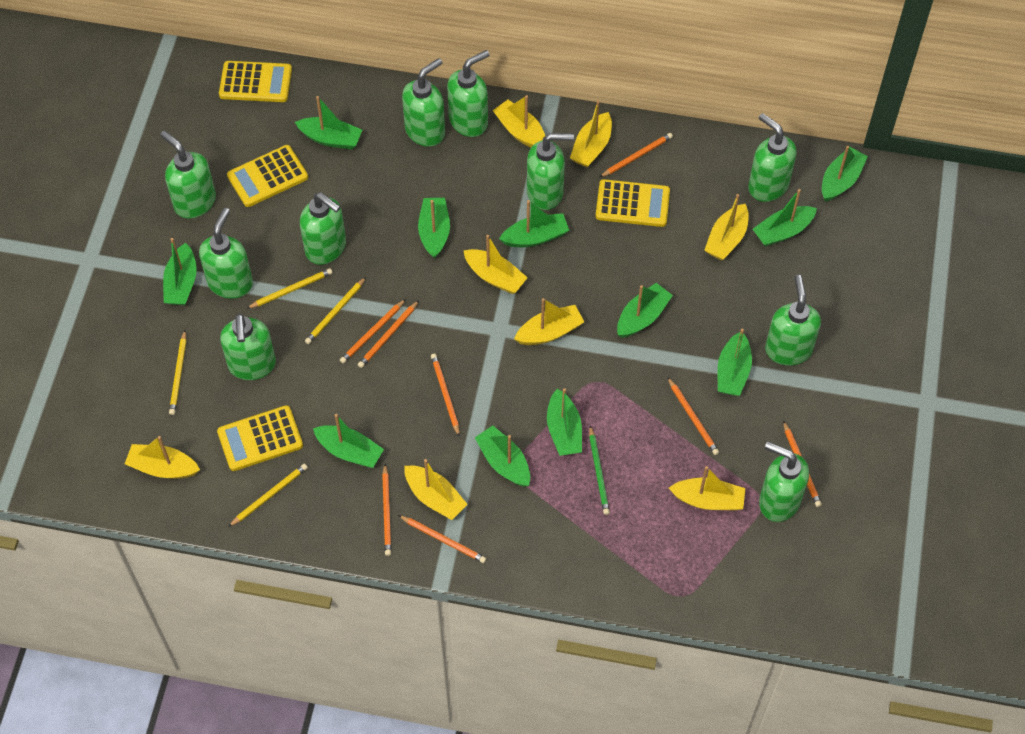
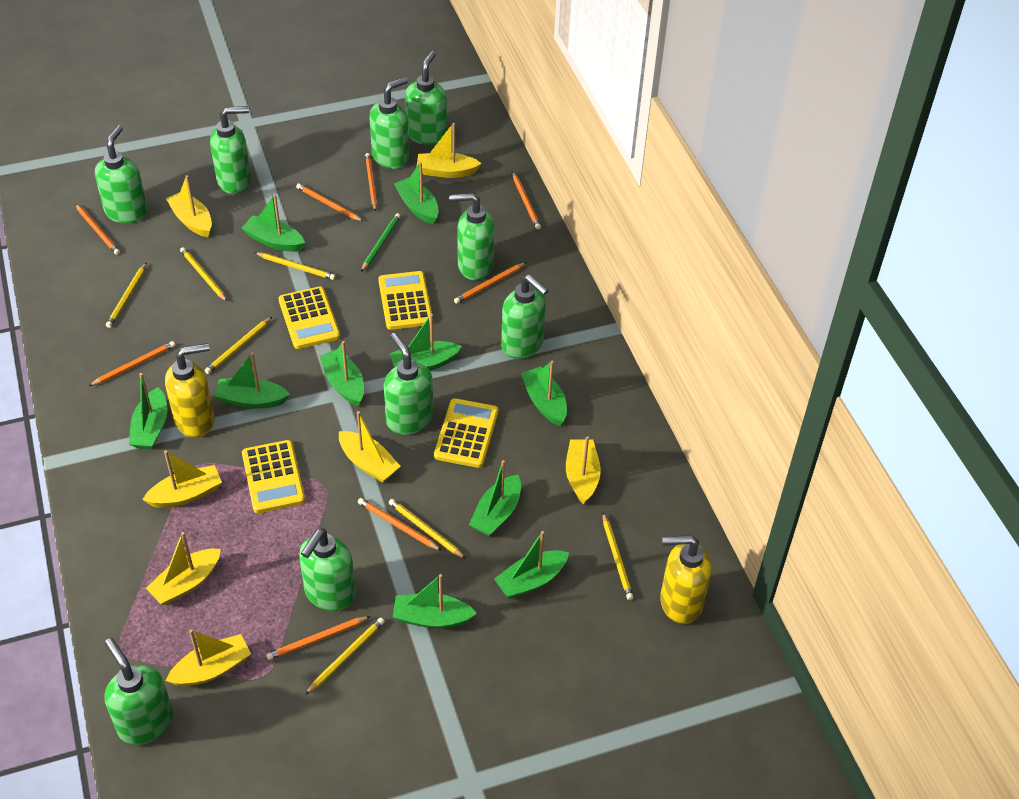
green boat: [163,238,197,305] [295,96,362,149] [313,414,384,468] [418,198,450,259] [475,425,530,487] [499,200,570,247] [547,388,582,456] [617,283,673,338] [718,328,752,396] [753,189,817,246] [822,146,868,202] = 11 -> [129,373,167,450] [214,353,290,409] [242,194,305,252] [319,341,364,406] [389,314,462,371] [393,574,477,629] [394,162,439,224] [469,460,521,536] [494,531,569,599] [521,361,567,426] = 10
green soap dispenser: [160,131,216,219] [199,208,253,298] [220,313,276,380] [300,192,346,265] [402,58,445,147] [447,50,490,137] [527,133,574,210] [748,113,796,202] [759,442,809,522] [765,275,821,366] = 10 -> [95,125,148,223] [105,638,173,745] [210,106,251,194] [299,528,356,611] [369,77,409,169] [384,333,433,435] [405,51,447,145] [449,193,495,280] [501,275,549,359] = 9
yellow boat: [125,436,200,479] [404,459,468,520] [464,235,528,294] [493,95,545,147] [514,298,584,345] [570,101,612,167] [669,466,745,510] [704,194,749,260] = 8 -> [142,450,222,508] [146,532,221,605] [166,175,212,237] [166,629,251,687] [339,411,401,483] [417,123,482,178] [566,436,601,504] = 7
yellow pencil: [169,330,186,415] [228,464,308,527] [246,268,333,309] [305,277,366,344] = 4 -> [106,262,147,328] [180,247,227,302] [205,317,272,374] [254,252,336,280] [305,618,385,695] [389,499,466,559] [603,513,634,600] = 7
yellow soap dispenser: none = 0 -> [165,343,214,438] [660,535,711,624] = 2

